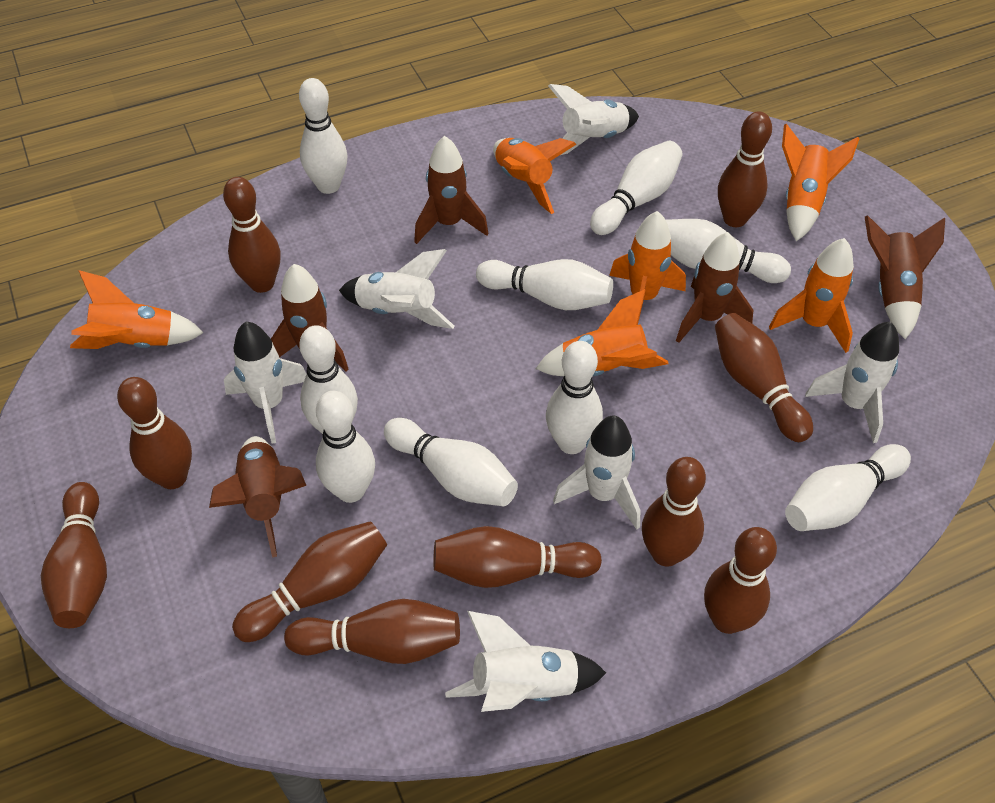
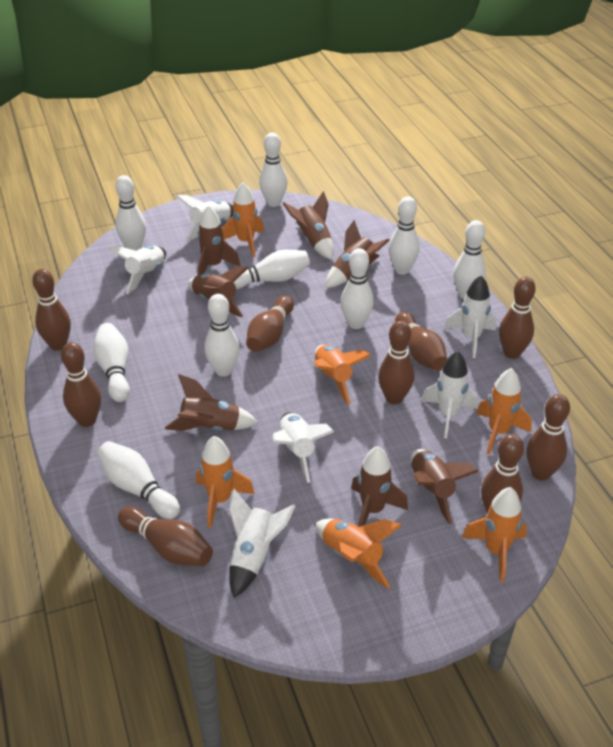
brown bowling pin: [41,482,107,628] [117,377,192,489] [223,177,280,293] [232,521,387,642] [284,599,460,664] [433,526,602,588] [642,457,706,567] [704,527,777,634] [715,313,813,442] [718,111,772,227] = 10 -> [32,269,71,351] [61,342,101,427] [118,506,213,566] [246,296,294,352] [378,321,415,404] [395,312,447,371] [481,434,524,513] [499,277,536,359] [527,394,570,481] = 9
brown rocket: [209,436,307,558] [271,264,348,372] [414,136,489,244] [676,232,753,343] [865,215,945,339] = 5 -> [165,374,258,431] [188,266,249,317] [198,205,240,275] [283,191,334,260] [326,220,390,288] [351,446,408,527] [411,449,479,525] = 7

